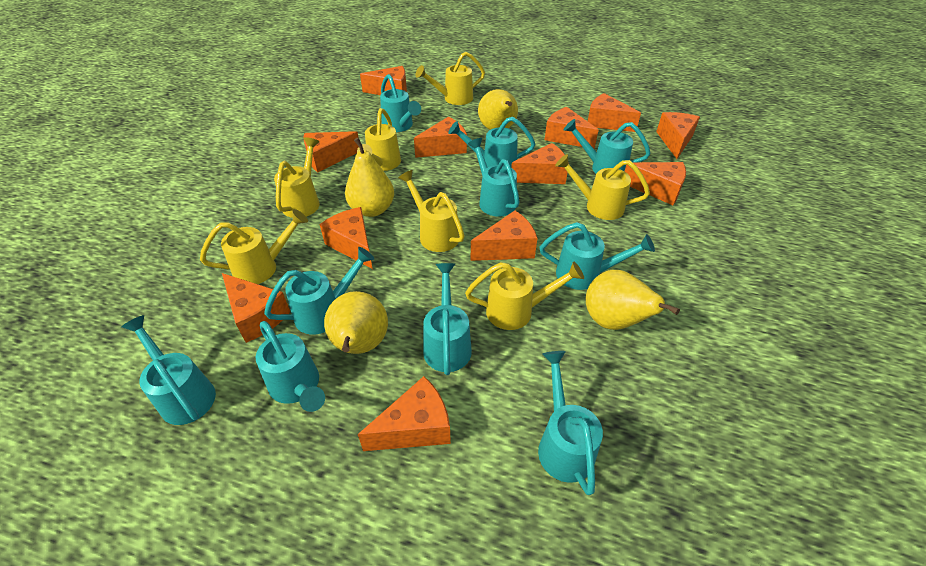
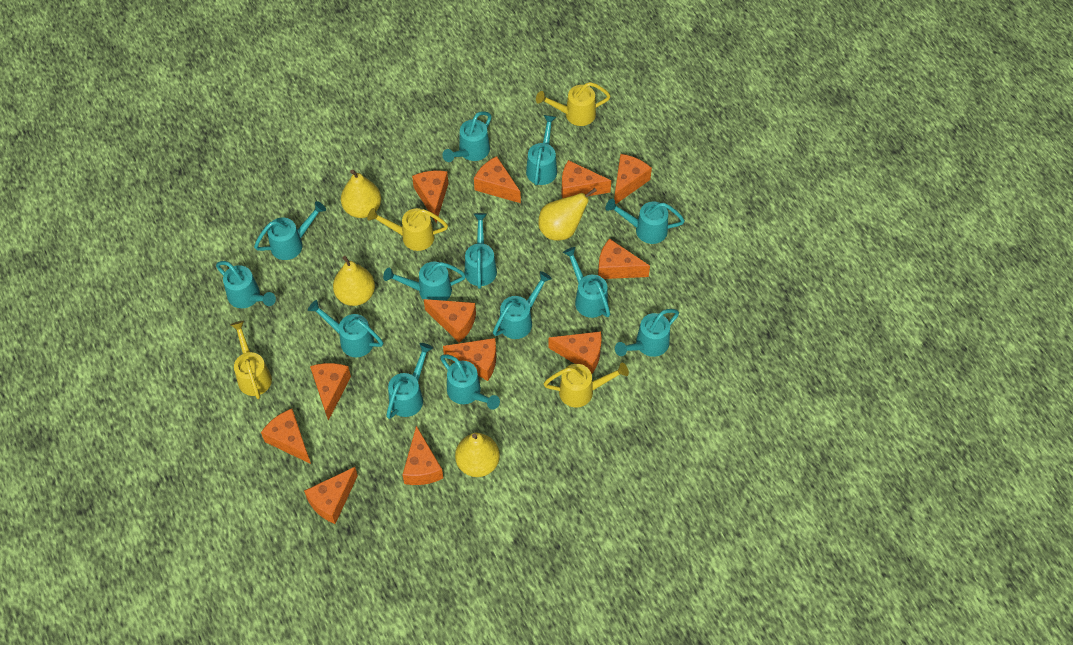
turquoise watering can: [121,315,216,425] [256,321,325,412] [264,247,374,335] [380,74,421,132] [423,263,472,375] [448,117,535,167] [468,138,520,217] [538,351,603,495] [540,222,655,290] [564,119,650,174] = 10 -> [216,261,276,308] [254,201,326,260] [308,300,383,357] [383,262,466,301] [386,343,433,419] [440,354,500,410] [442,111,491,162] [465,213,497,289] [493,271,552,339] [526,115,557,185] [563,247,610,318] [605,199,685,244] [615,309,679,357] = 13
yellow watering can: [200,209,308,284] [274,137,320,218] [357,108,401,171] [398,170,465,252] [416,52,485,105] [465,261,584,330] [555,154,650,220] = 7 -> [230,321,272,399] [367,208,448,251] [536,82,611,126] [543,363,629,407] = 4

